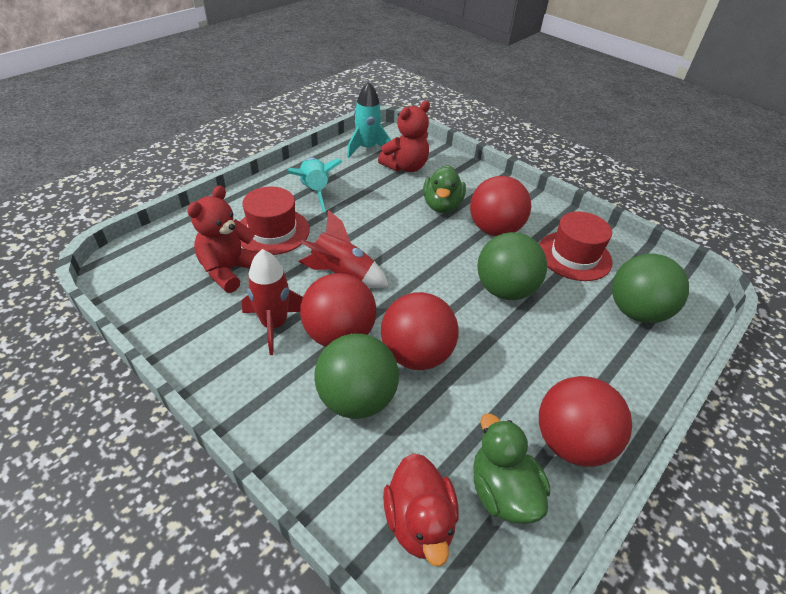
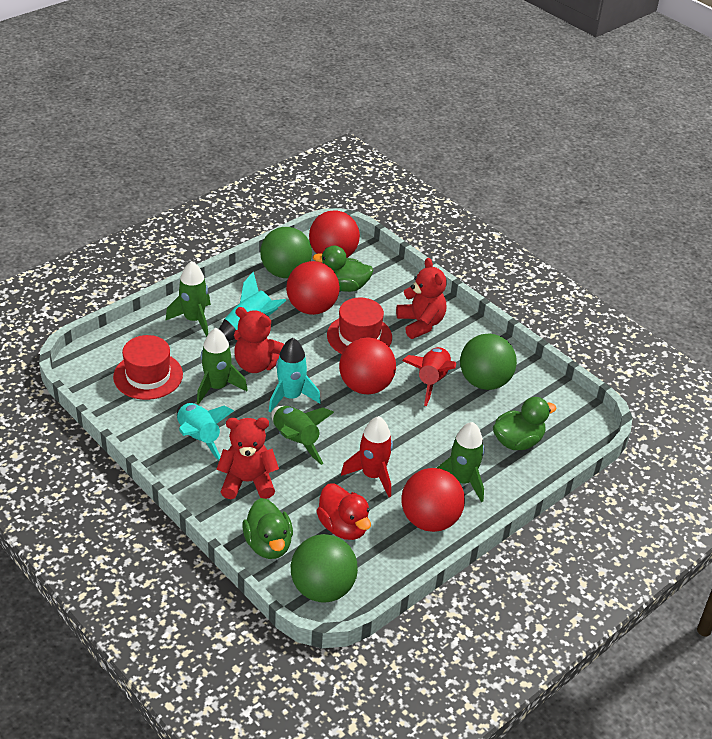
green duck: [423,165,466,213] [473,414,550,524] = 2 -> [242,498,293,559] [313,246,373,292] [493,397,557,450] = 3
green rocket: none = 0 -> [166,261,211,337] [197,328,248,404] [271,406,334,465] [437,422,485,502] = 4
red teddy bear: [187,185,258,293] [378,101,430,172] = 2 -> [216,417,279,499] [234,307,284,373] [396,258,447,339] = 3
turquoise rocket: [287,157,342,212] [347,82,391,158] = 2 -> [177,403,234,460] [219,271,287,341] [269,338,321,412] = 3

